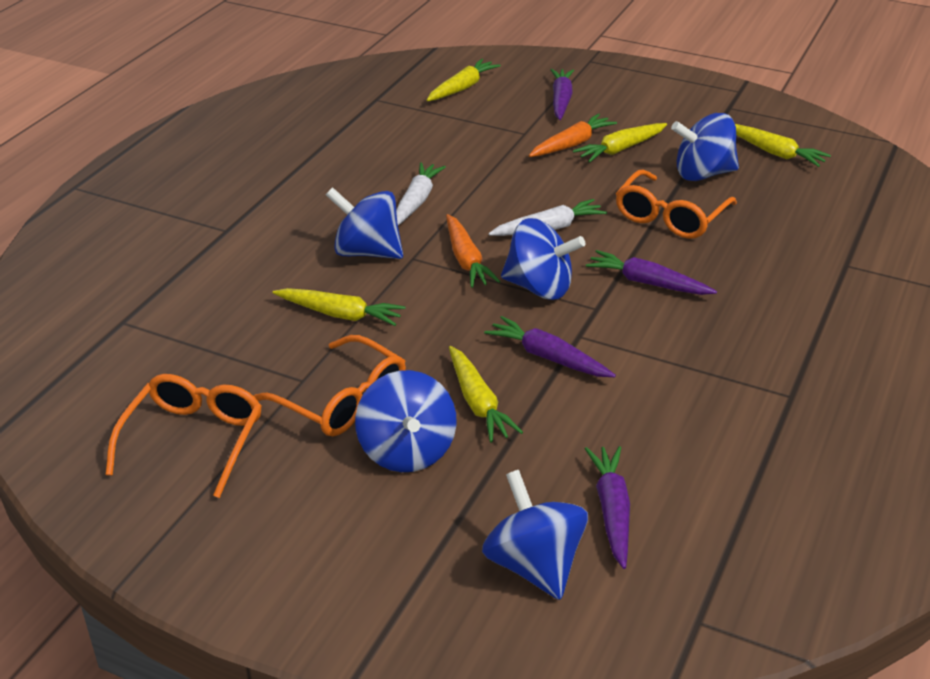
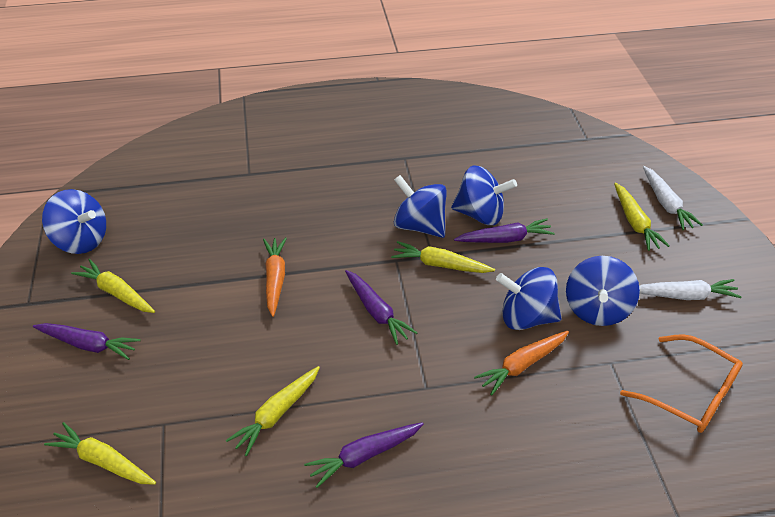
orange glasses: [106,374,262,498] [254,335,406,436] [616,170,737,239] = 3 -> [620,334,743,433] = 1

